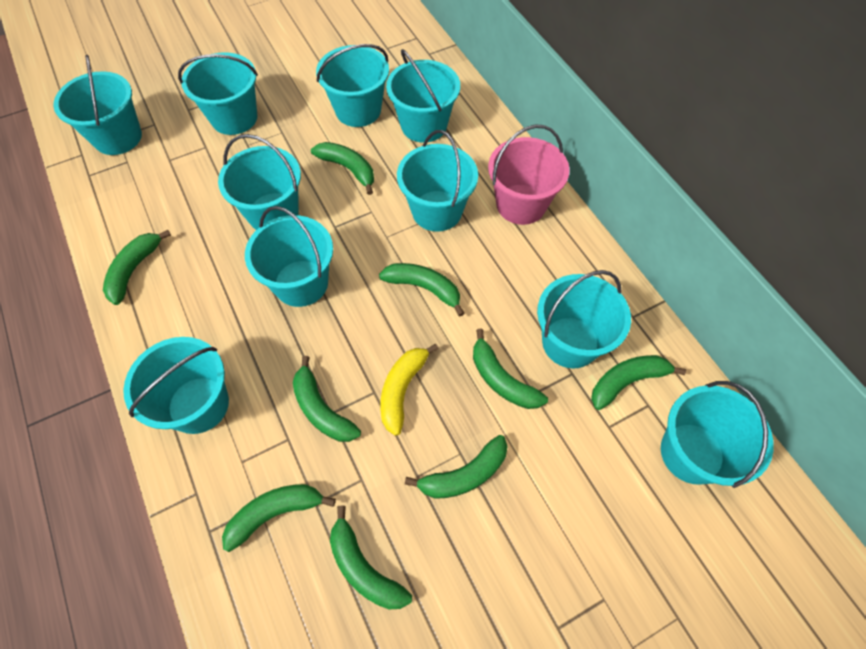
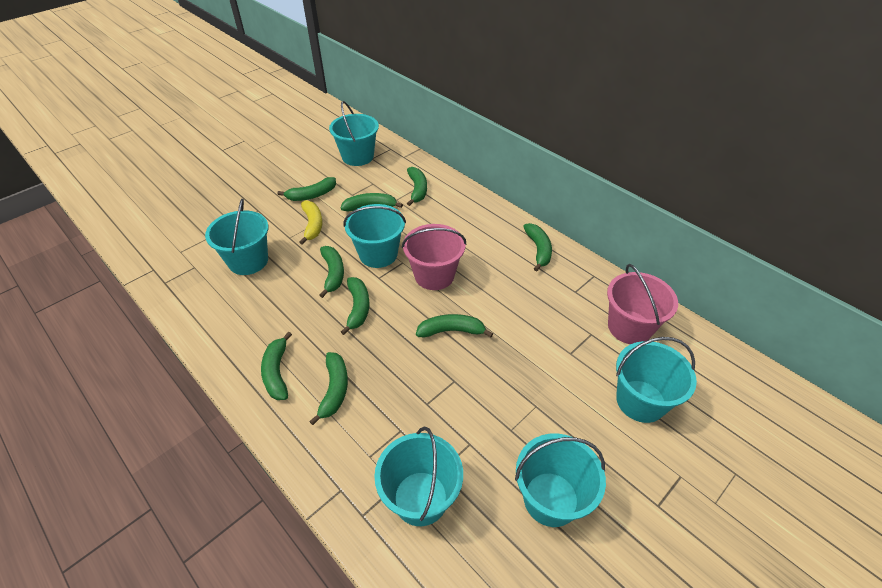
pink bucket: [488,124,570,225] = 1 -> [402,224,466,290] [607,264,678,344] = 2
turquoise bucket: [54,55,142,155] [123,337,229,434] [178,52,258,135] [218,134,301,230] [245,206,333,307] [316,44,389,127] [386,49,460,143] [397,130,478,232] [537,270,631,369] [661,381,774,488] = 10 -> [205,199,268,275] [329,101,379,166] [344,204,406,268] [374,427,463,526] [515,433,606,527] [616,337,697,423] = 6

